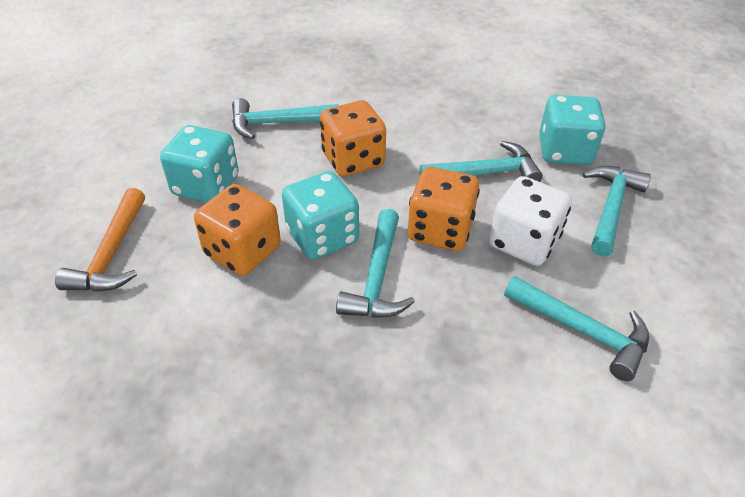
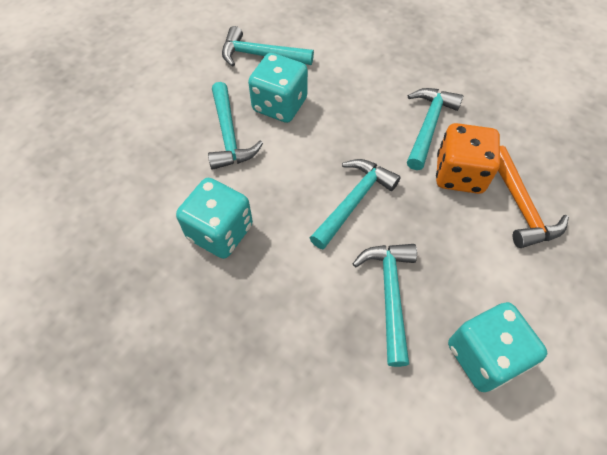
orange dice: [194,184,281,276] [320,100,386,176] [408,167,480,251] = 3 -> [436,123,500,194] = 1
white dice: [489,176,572,266] = 1 -> none = 0

